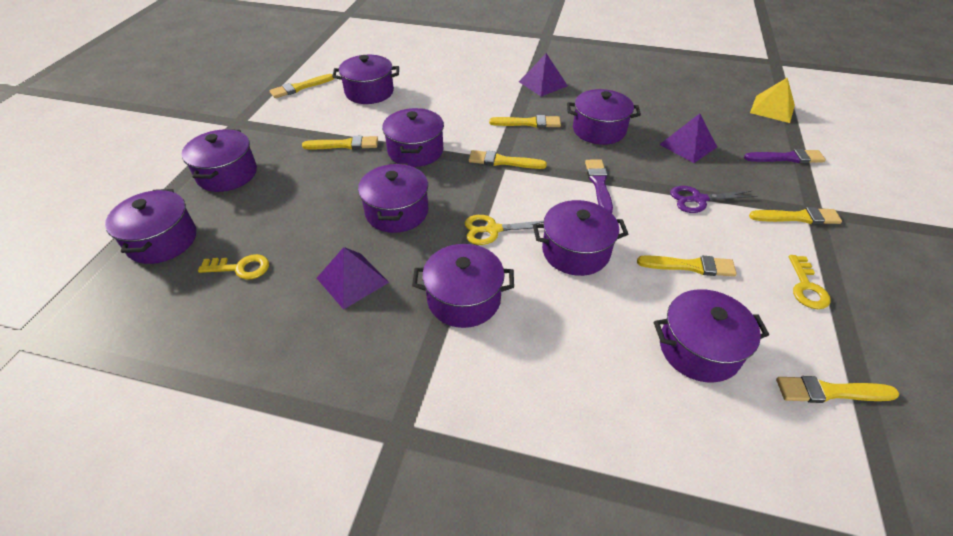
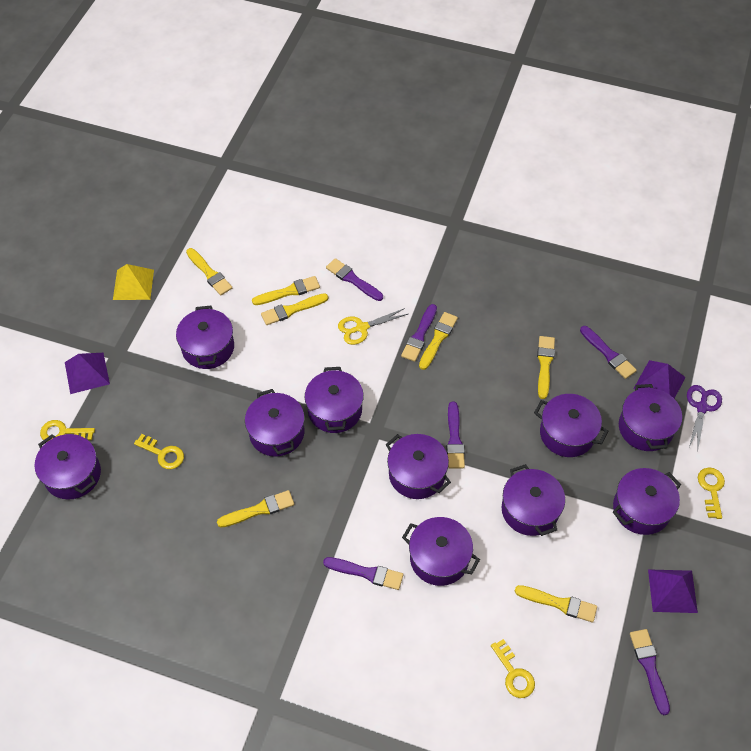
purple brush: [585,159,613,213] [744,149,826,163] = 2 -> [323,557,403,590] [326,258,383,301] [401,304,437,362] [446,402,465,468] [580,326,637,379] [630,629,670,715] = 6
purple pot: [105,189,196,264] [182,129,257,192] [332,55,399,104] [358,163,428,233] [382,108,444,167] [412,244,514,328] [533,200,628,276] [567,89,641,145] [654,289,769,383] = 9 -> [34,434,101,499] [176,306,234,369] [245,389,305,457] [305,367,364,433] [385,434,451,499] [402,517,480,586] [502,464,565,536] [534,394,608,457] [613,468,681,535] [619,384,682,451] = 10
yellow key: [198,254,269,280] [789,255,831,309] = 2 -> [40,420,95,440] [134,434,184,469] [491,639,535,698] [698,468,725,519] = 4

